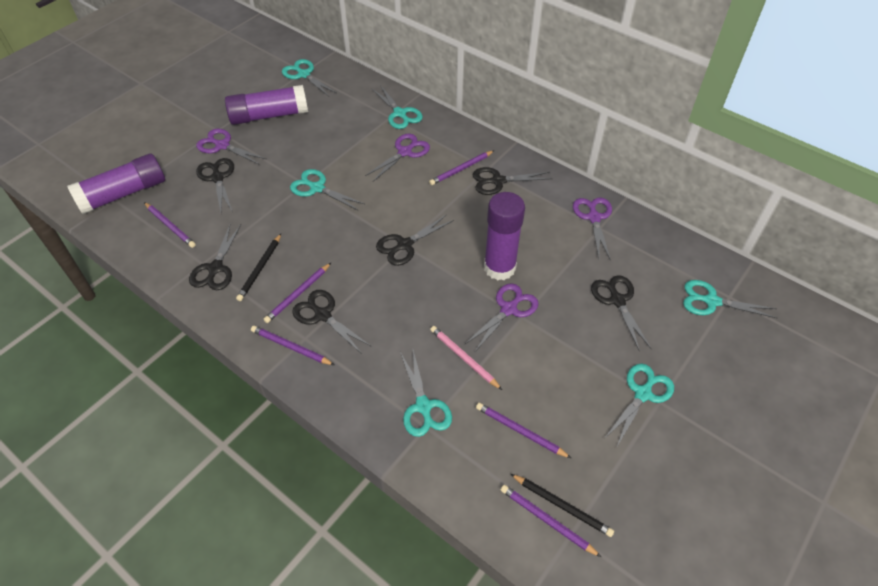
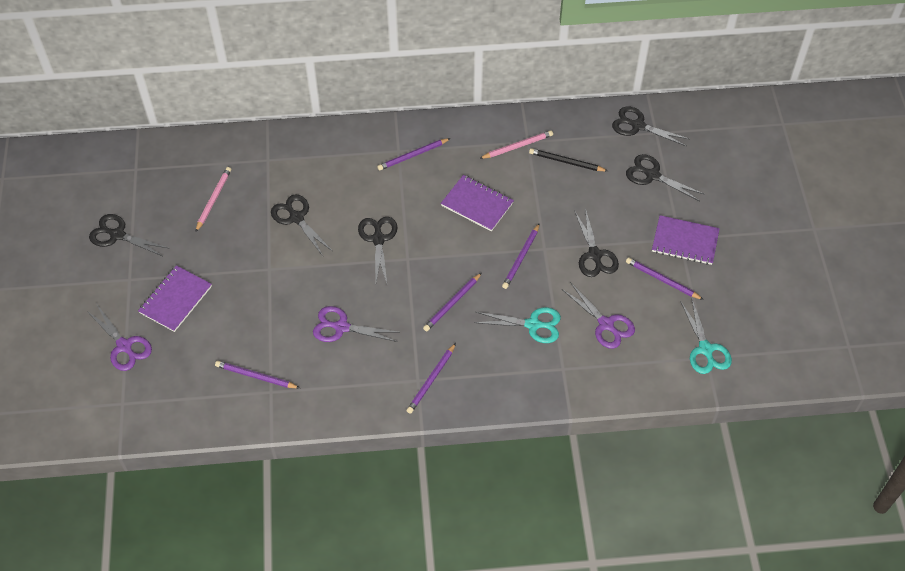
black pencil: [236,234,281,301] [511,474,614,537] = 2 -> [529,148,608,171] = 1
pink pencil: [430,326,502,390] = 1 -> [195,167,231,232] [479,131,553,159] = 2
purple glue stick: [67,153,165,214] [225,85,308,125] [484,192,525,280] = 3 -> none = 0
purple notebook: none = 0 -> [138,265,212,332] [441,175,514,231] [652,215,720,265] = 3
purple scissors: [196,129,266,165] [365,133,430,182] [464,283,538,352] [573,198,612,261] = 4 -> [87,305,152,371] [313,306,398,342] [562,282,635,349] = 3
turquoise scissors: [282,59,336,96] [290,169,364,211] [371,85,423,129] [400,350,452,437] [604,364,674,446] [683,280,777,318] = 6 -> [474,307,561,343] [680,300,732,374] = 2

